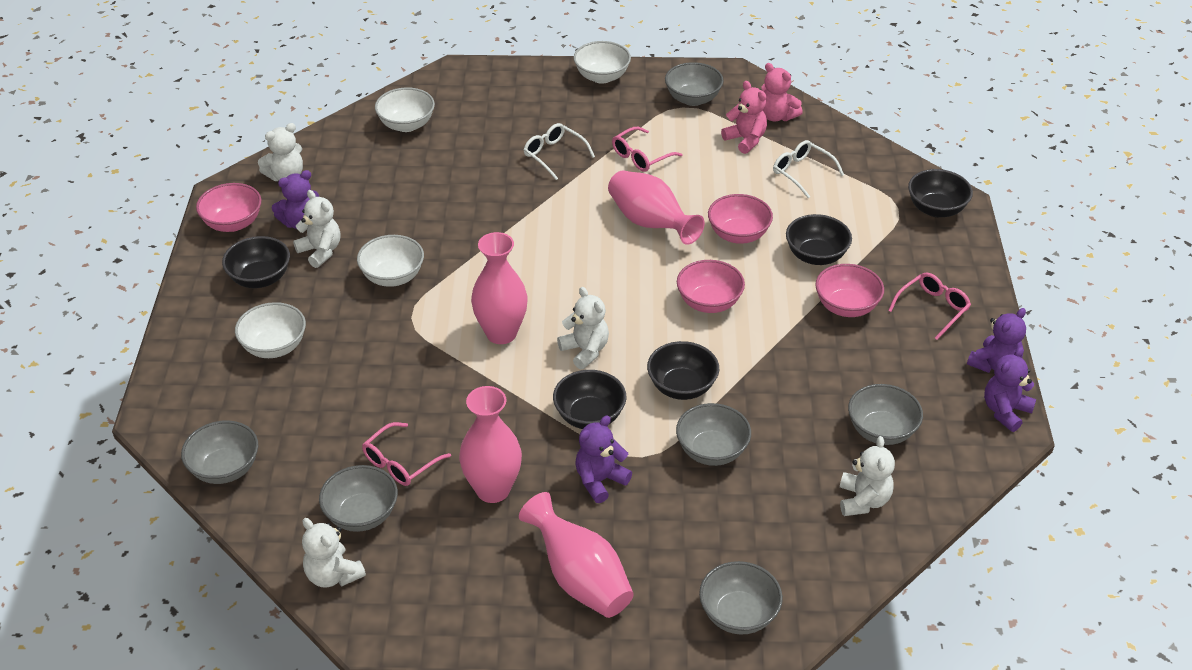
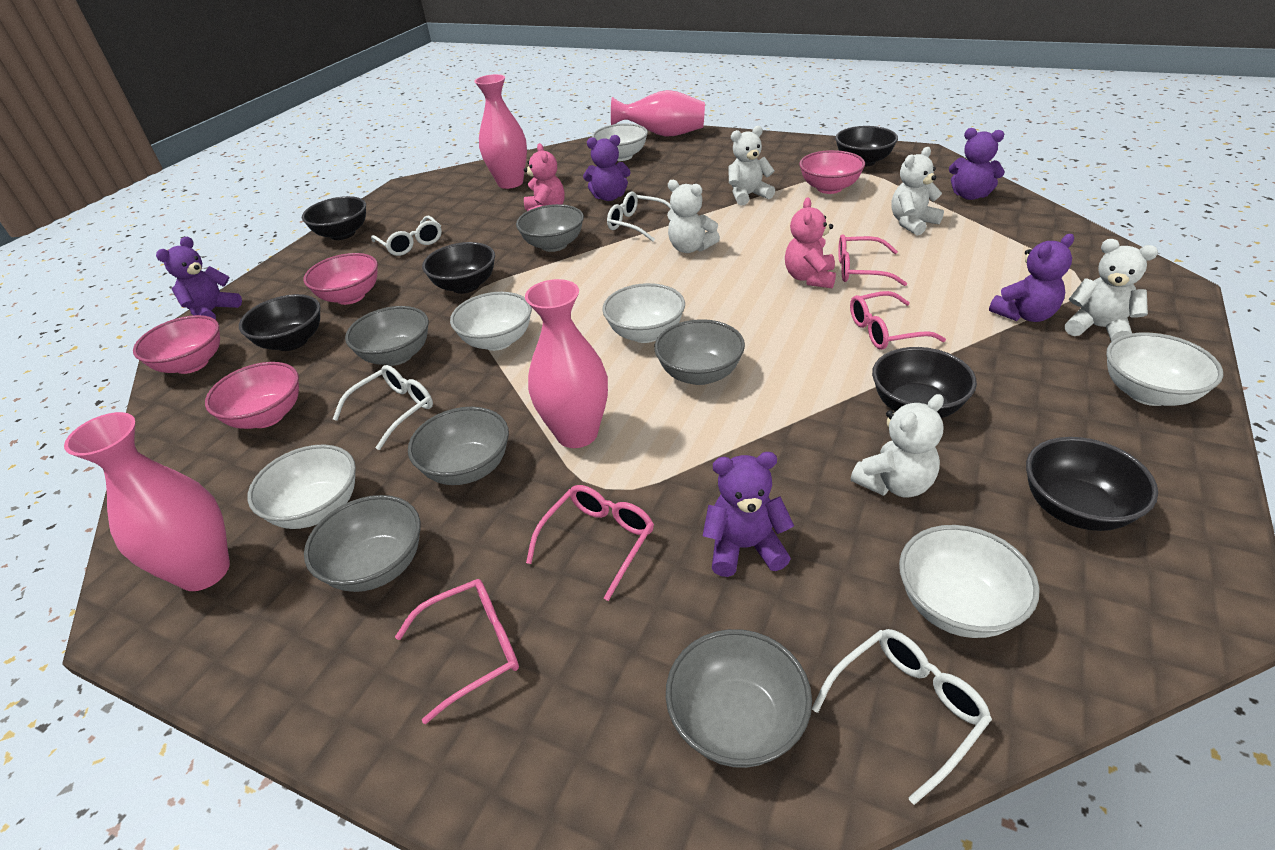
black bowl: [222,236,290,288] [553,370,626,429] [647,341,719,400] [786,214,852,265] [908,169,973,217] = 5 -> [239,294,320,351] [302,196,366,240] [422,242,495,294] [835,126,898,167] [872,347,977,418] [1026,437,1158,531] = 6
pink glasses: [362,422,451,486] [612,127,682,172] [888,272,971,340] = 3 -> [395,579,519,724] [526,485,654,601] [838,234,907,286] [850,291,946,350] = 4
purple teddy bear: [272,170,319,230] [575,416,632,503] [967,308,1026,373] [984,347,1036,432] = 4 -> [156,237,242,320] [583,135,631,201] [703,452,794,577] [949,128,1005,200] [989,234,1074,322] = 5
white bowl: [235,302,306,358] [357,235,424,287] [375,87,435,132] [573,41,631,84] = 4 -> [247,445,356,529] [450,292,532,351] [592,123,648,161] [602,283,685,343] [899,525,1040,638] [1106,332,1223,406] = 6
white glasses: [524,123,595,180] [773,140,844,198] = 2 -> [333,365,433,450] [371,215,442,256] [607,192,672,242] [812,629,992,805] = 4

